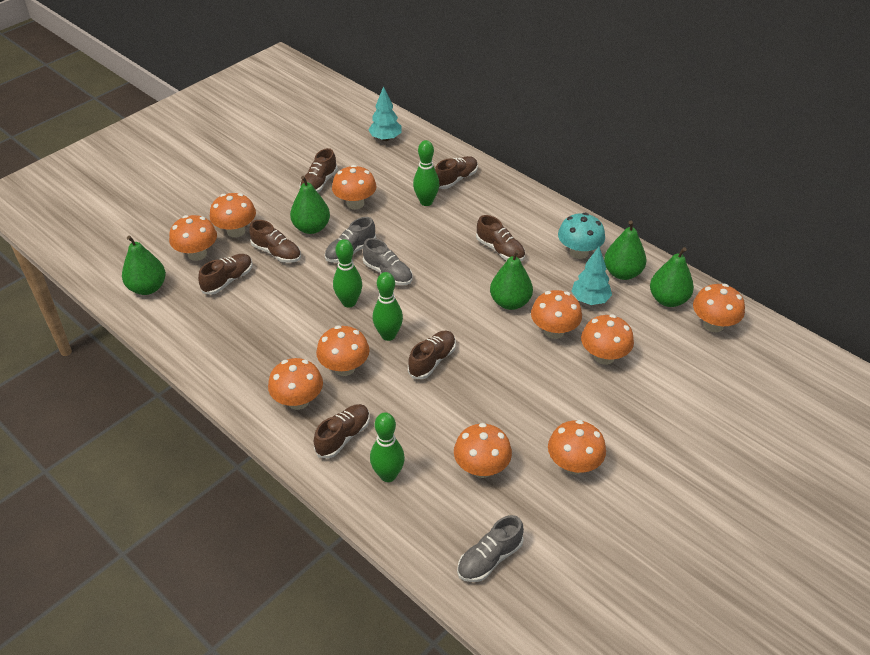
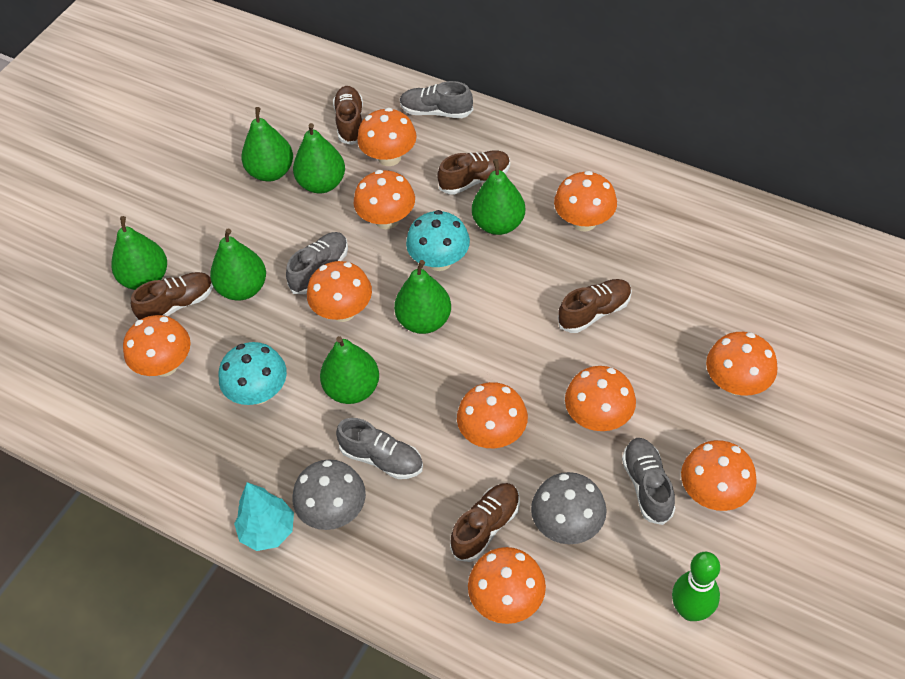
brown shoe: [198,254,253,295] [249,220,301,263] [300,148,338,193] [314,404,370,459] [408,331,456,379] [435,156,478,189] [476,215,525,261] = 7 -> [131,272,213,320] [333,86,363,145] [437,150,510,195] [450,483,520,562] [558,279,632,333] = 5
green bowling pin: [333,239,362,308] [370,412,405,482] [373,272,403,341] [413,140,439,206] = 4 -> [672,552,720,621] = 1
green pear: [122,235,166,295] [290,176,330,234] [490,250,533,310] [604,221,646,280] [650,247,694,307] = 5 -> [111,216,167,290] [210,229,266,301] [241,107,293,182] [293,123,345,194] [320,336,379,404] [394,260,451,334] [472,159,525,235] = 7
grey mushroom: none = 0 -> [292,459,366,530] [531,472,607,544] = 2
grey shoe: [325,217,376,263] [363,238,413,285] [457,515,524,582] = 3 -> [286,232,348,294] [336,418,423,479] [400,81,473,118] [622,438,675,525] = 4
turquoise mushroom: [558,213,605,259] = 1 -> [219,342,287,405] [406,210,470,271] = 2
turquoise tree: [369,86,402,141] [571,247,612,305] = 2 -> [234,482,294,551] = 1

